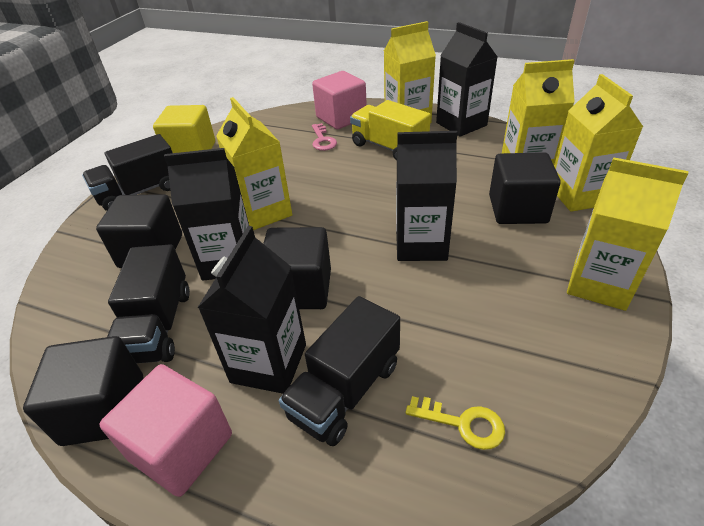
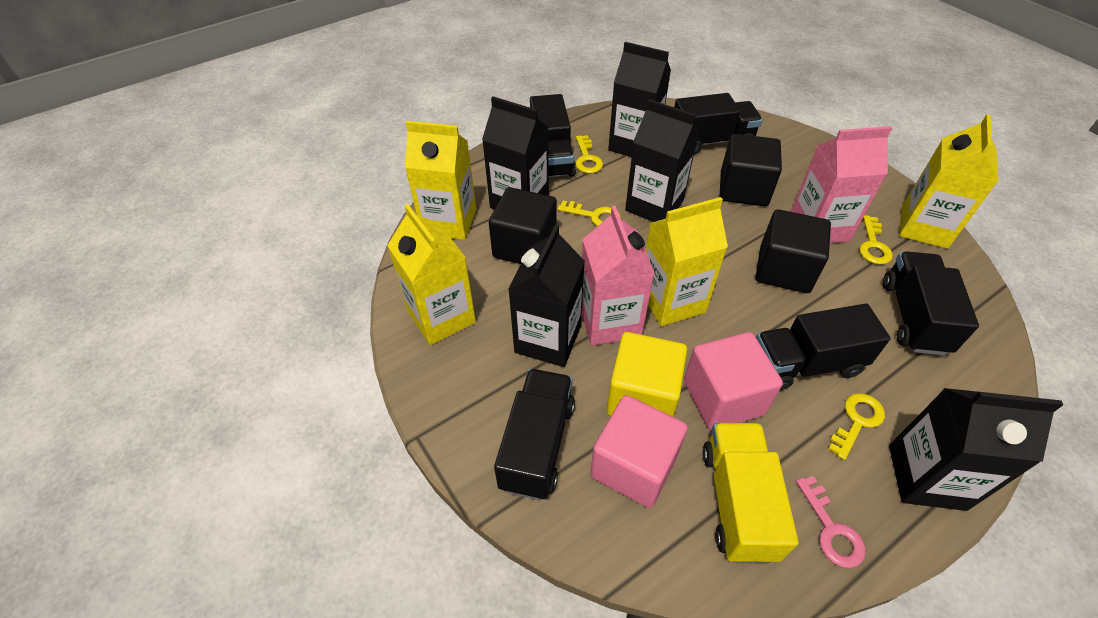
black carton: [164,148,249,281] [197,226,306,394] [396,131,457,261] [436,22,497,137] = 4 -> [482,96,549,210] [508,224,585,367] [608,42,671,157] [625,99,699,222] [889,388,1063,511] = 5
black cube: [23,336,143,446] [96,194,182,268] [263,227,331,309] [489,152,561,224] = 4 -> [489,187,557,264] [720,134,782,206] [756,209,831,293] = 3
black truck: [82,134,172,211] [107,244,190,363] [279,296,400,446] = 3 -> [494,369,575,500] [530,94,576,177] [674,93,762,154] [756,304,891,391] [883,252,979,355] = 5
pink carton: none = 0 -> [582,206,655,346] [791,126,892,243] = 2
yellow carton: [216,97,292,230] [384,21,436,123] [502,59,575,165] [554,74,643,212] [567,157,688,311] = 5 -> [387,204,476,345] [405,121,476,240] [646,197,728,326] [899,114,998,249] = 4
yellow key: [406,396,505,450] = 1 -> [558,201,621,226] [576,135,603,173] [828,393,885,460] [859,215,893,264] = 4

